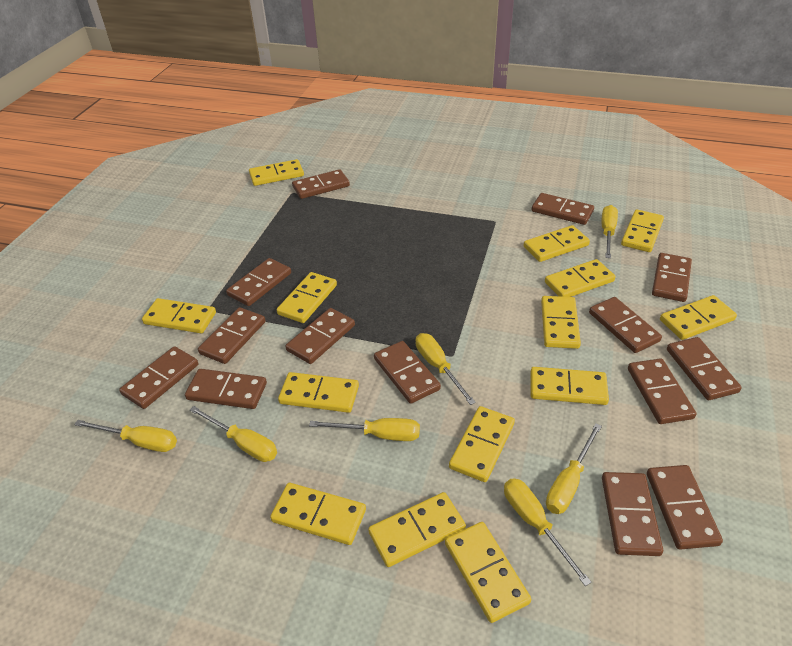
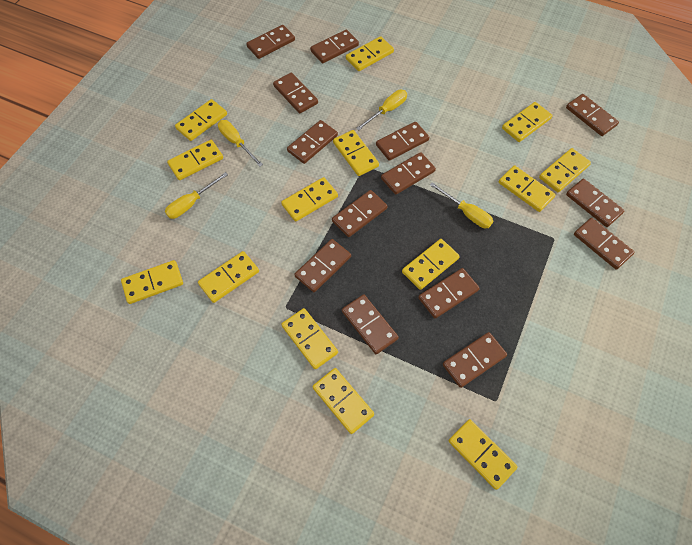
yellow screwdriver: [74,420,177,452] [190,406,277,462] [309,418,420,441] [416,333,476,405] [504,478,592,586] [546,423,602,514] [602,205,618,258] = 7 -> [165,172,228,219] [218,120,263,167] [356,90,407,130] [430,182,493,228] = 4

